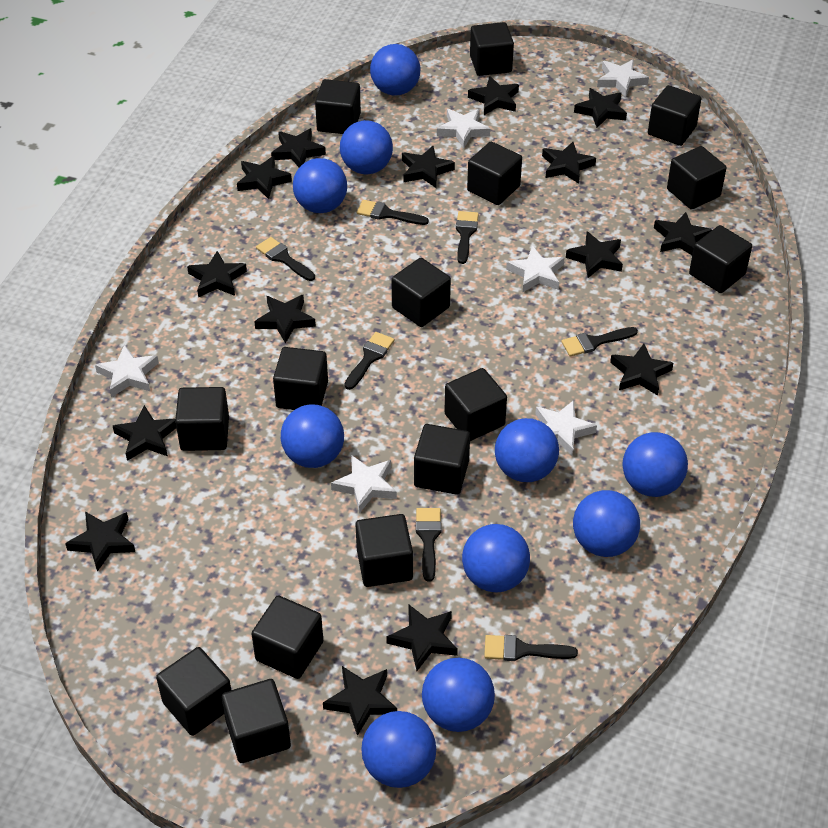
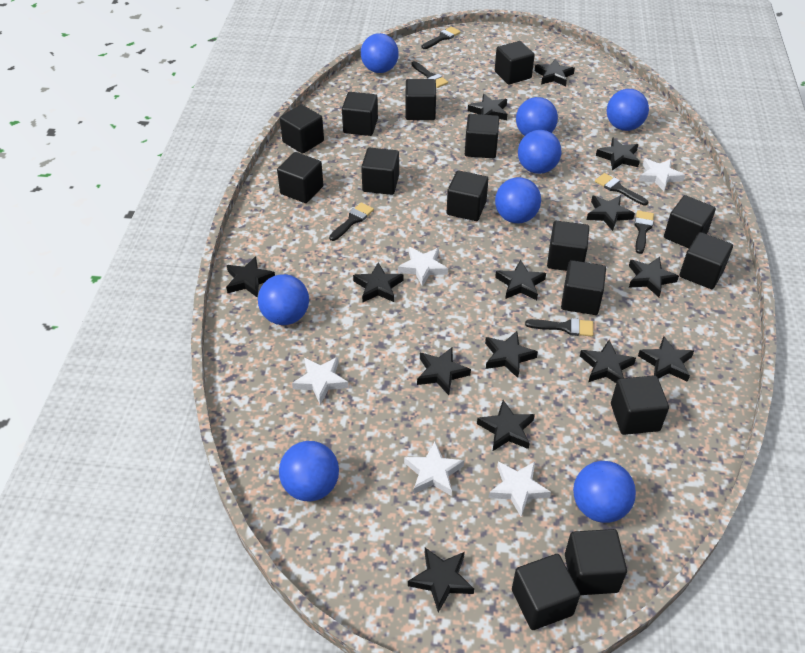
black brush: [256,237,315,281] [344,332,394,390] [357,200,429,225] [416,508,441,582] [456,211,478,264] [484,635,578,661] [561,327,638,357] = 7 -> [329,202,374,241] [411,61,448,88] [422,27,461,49] [525,318,593,336] [595,173,648,206] [634,210,654,254] = 6
black star: [65,512,135,572] [113,405,176,461] [187,251,247,297] [237,156,292,199] [254,295,316,344] [271,128,326,167] [323,666,397,736] [386,604,458,671] [402,146,455,188] [468,76,519,115] [542,142,596,184] [566,231,623,278] [574,88,627,128] [610,344,673,396] [654,212,712,255] = 15 -> [226,256,275,298] [353,262,403,302] [408,548,474,613] [417,347,471,395] [468,94,507,120] [477,400,535,451] [485,331,538,378] [495,260,546,300] [535,59,575,86] [580,340,636,383] [587,195,635,231] [596,137,640,170] [629,257,679,297] [638,336,694,382] = 14
blue ball: [281,405,344,468] [293,158,347,213] [340,120,393,174] [361,711,436,788] [370,44,420,96] [422,658,495,732] [462,524,530,592] [495,418,559,482] [573,490,640,557] [622,432,688,497] = 10 -> [258,274,309,325] [279,441,339,502] [361,33,399,73] [495,177,541,223] [516,97,558,136] [518,130,561,174] [573,461,636,523] [607,89,649,131] = 8
white star: [95,344,159,397] [331,455,397,513] [437,109,490,148] [506,245,564,292] [535,400,597,455] [597,59,649,97] = 6 -> [292,357,349,404] [398,247,448,286] [404,442,464,496] [488,462,551,517] [639,159,685,191] = 5

